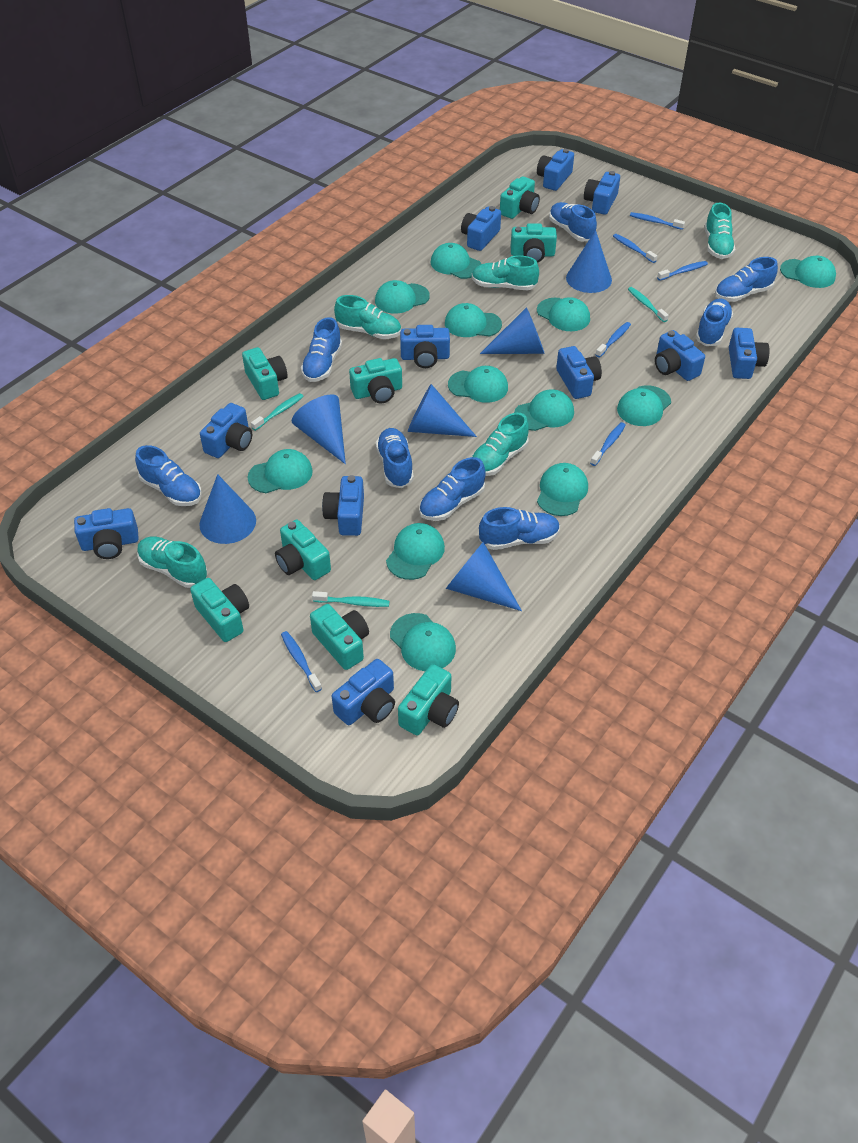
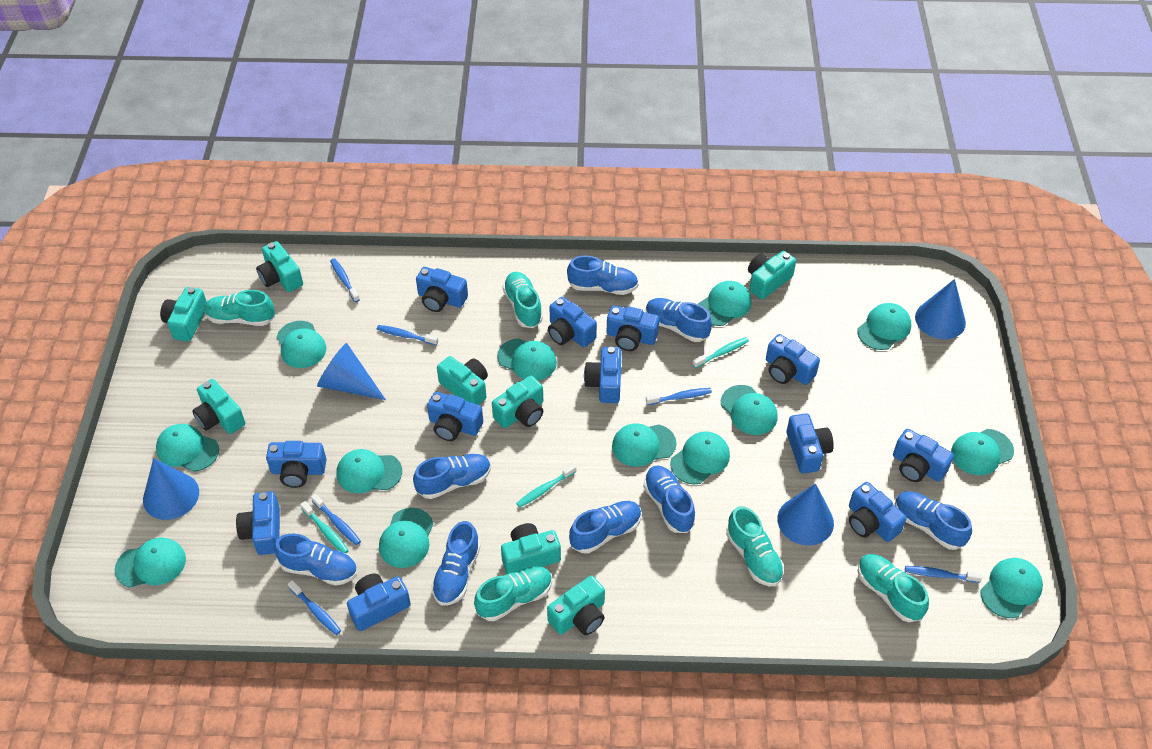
blue camera: [74,508,139,559] [200,403,252,458] [322,475,364,536] [332,659,395,725] [400,325,450,368] [461,206,501,251] [537,149,574,191] [556,346,602,399] [584,171,620,215] [655,330,705,381] [729,328,770,379] = 11 -> [236,492,280,555] [266,441,327,488] [347,573,411,631] [416,267,468,312] [427,392,483,441] [548,297,597,347] [584,347,622,403] [607,306,659,351] [766,334,820,385] [786,413,834,474] [849,482,907,542] [893,429,954,482] = 12
blue cone: [199,474,256,544] [292,394,346,464] [408,384,477,437] [446,542,522,611] [480,307,545,354] [566,230,612,293] = 6 -> [143,458,199,520] [317,343,386,400] [777,484,834,546] [915,279,966,339] = 4
turquoise cap: [248,449,313,493] [375,280,430,314] [386,523,445,580] [390,613,456,671] [431,243,481,279] [445,303,502,337] [448,366,508,403] [514,389,574,431] [537,297,590,331] [537,463,588,516] [617,385,671,426] [780,256,836,288] = 12 -> [115,537,186,588] [156,424,219,472] [277,321,326,368] [337,449,402,493] [379,508,433,568] [497,338,557,381] [612,423,676,467] [670,431,730,484] [698,281,752,326] [721,385,778,435] [857,303,911,350] [951,429,1014,476] [980,558,1043,618] = 13

